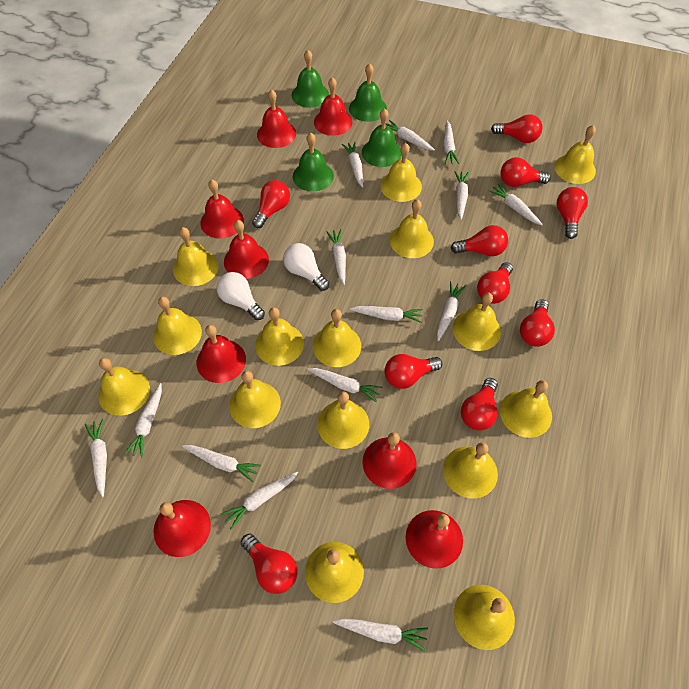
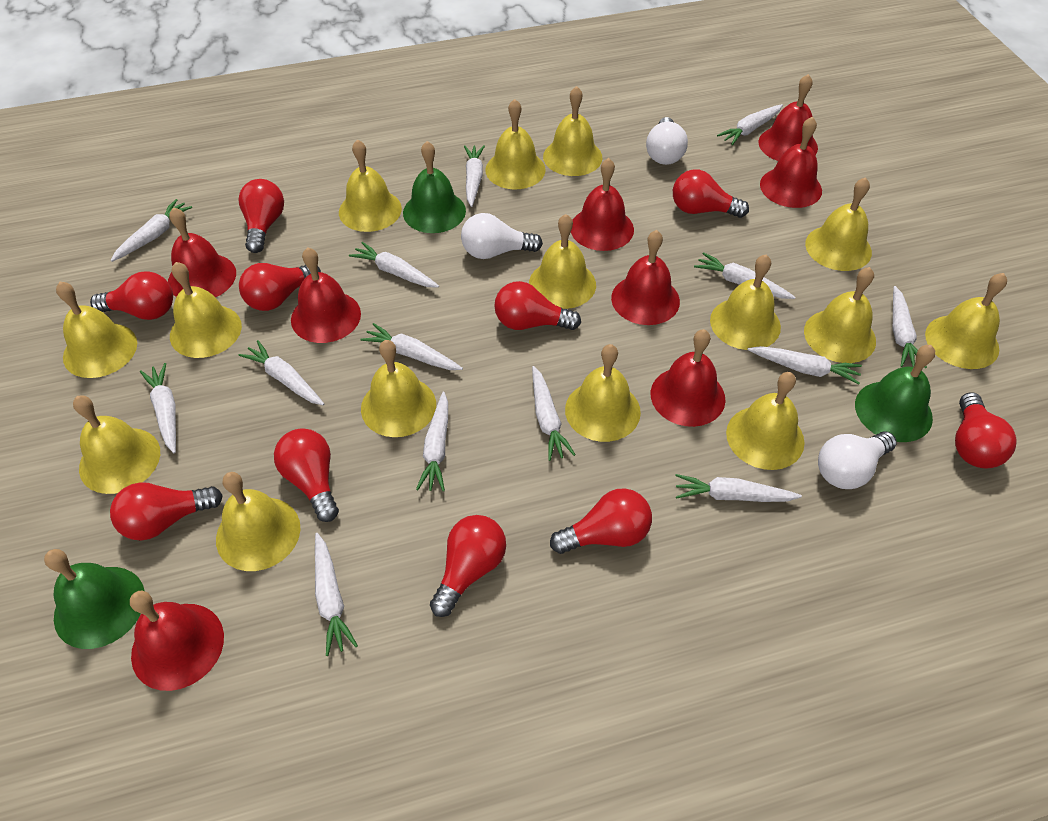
green bell: [292,50,329,108] [293,133,334,191] [349,63,387,122] [362,108,402,167] = 4 -> [44,549,144,649] [403,141,466,233] [855,345,935,442] = 3
white light bulb: [216,272,265,320] [283,243,329,291] = 2 -> [461,213,543,259] [646,117,688,165] [818,431,897,489] = 3

